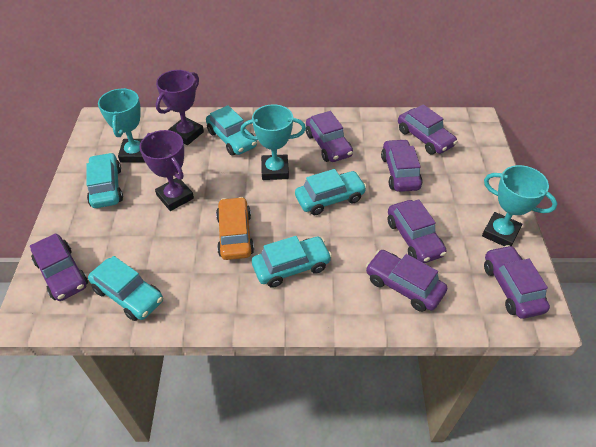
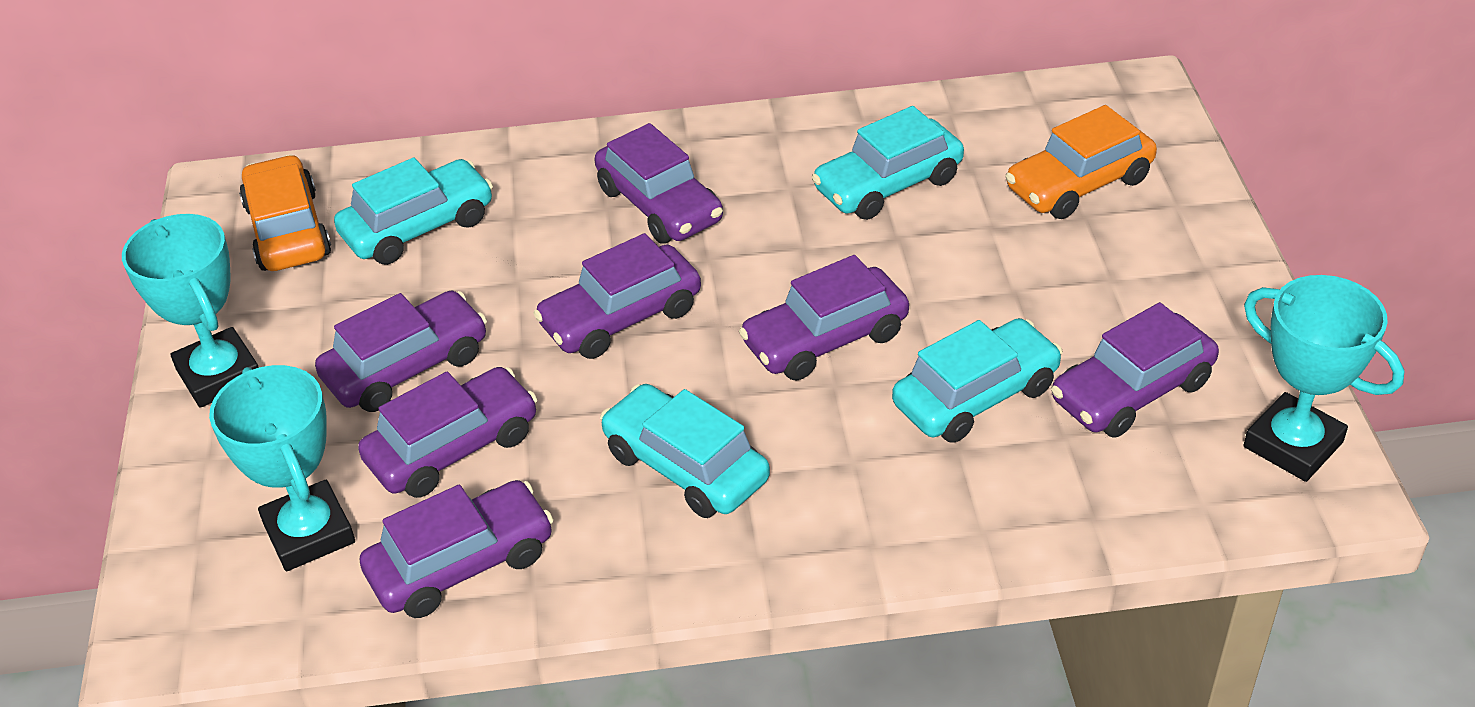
orange car: [216,197,254,260] = 1 -> [239,154,331,271] [1005,105,1157,219] = 2
purple trophy: [139,130,194,211] [156,70,204,145] = 2 -> none = 0
turquoise car: [86,152,123,208] [88,256,163,321] [206,105,257,156] [252,236,332,288] [295,169,367,215] = 5 -> [334,158,493,265] [600,384,770,518] [812,106,964,220] [892,318,1063,443] = 4

